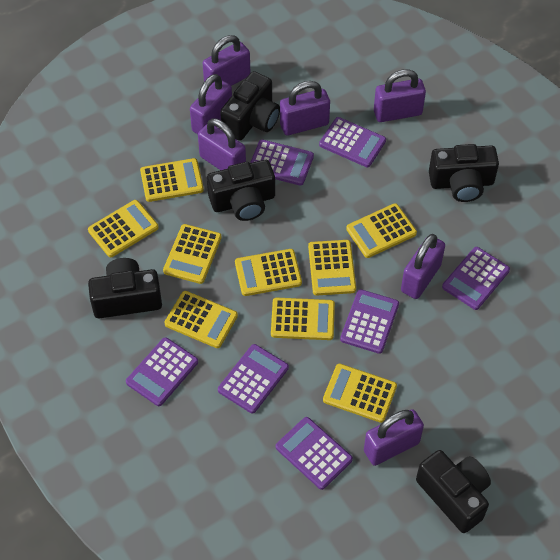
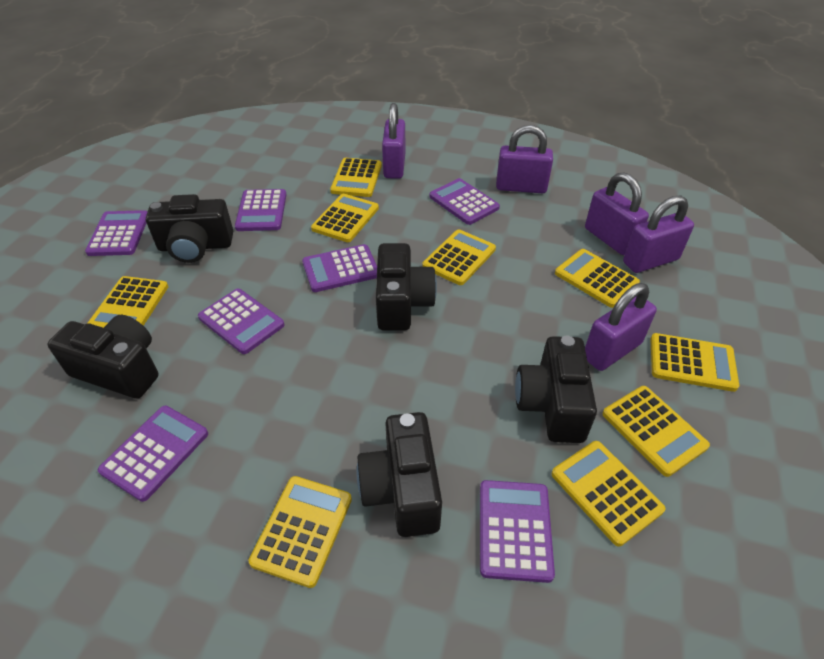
purple padlock: [190,74,232,134] [198,118,246,170] [203,35,250,86] [280,81,330,136] [364,409,424,466] [374,69,426,122] [401,234,445,299] = 7 -> [382,103,406,179] [496,125,553,193] [585,172,649,255] [585,283,657,371] [623,195,694,273] = 5

